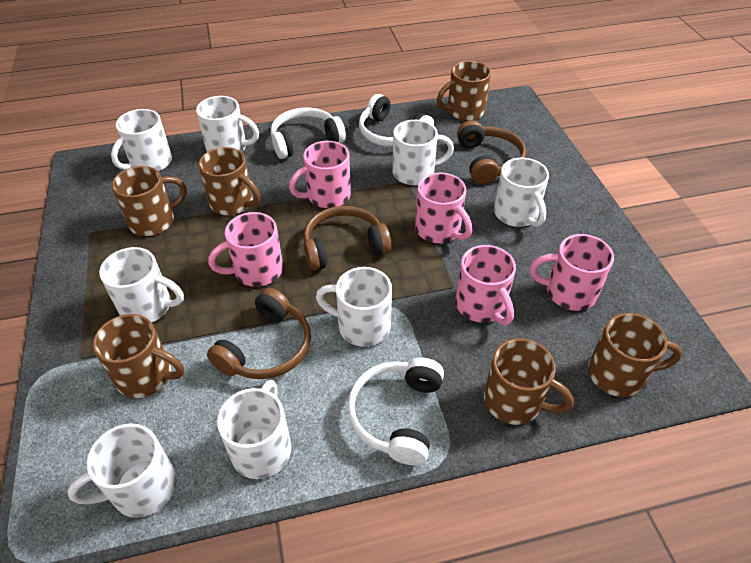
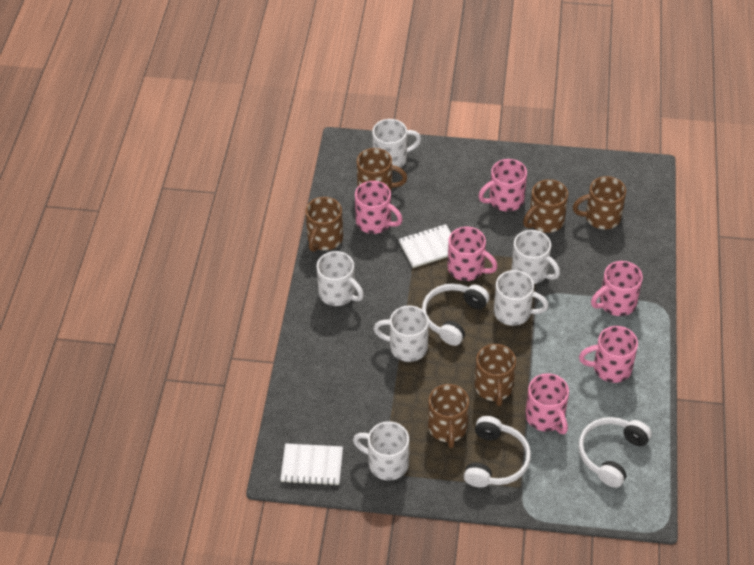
brown headphones: [207,288,311,379] [303,206,392,271] [457,120,526,185] = 3 -> none = 0
pink mug: [208,212,283,287] [289,141,351,208] [415,173,472,243] [455,245,516,325] [530,234,614,311] = 5 -> [355,181,403,234] [448,227,497,281] [478,159,527,212] [525,373,569,434] [579,326,638,383] [591,261,643,316] = 6
white mug: [67,423,177,518] [99,247,184,322] [111,109,172,172] [196,96,259,152] [217,380,291,479] [316,267,392,347] [392,120,454,185] [494,158,549,227] = 8 -> [316,251,364,306] [353,421,409,481] [372,119,421,168] [374,305,429,362] [494,270,549,326] [511,230,560,284] = 6
white notebook: none = 0 -> [280,443,343,486] [398,224,451,268] = 2

